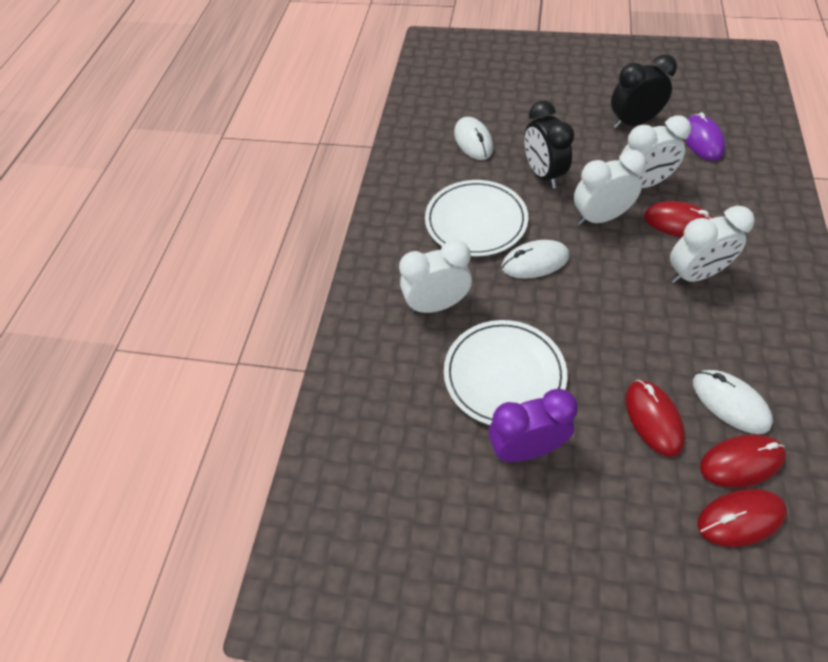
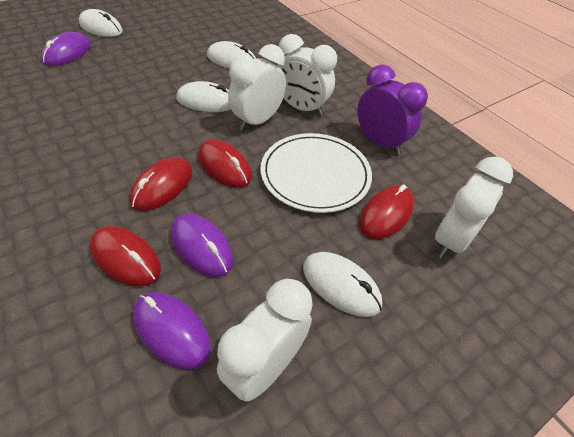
black clock: [524,101,574,188] [611,54,677,129] = 2 -> none = 0
purple mouse: [684,112,725,161] = 1 -> [41,32,91,66] [133,292,211,370] [170,213,233,277] = 3
white mouse: [454,117,493,160] [501,240,570,279] [693,370,773,434] = 3 -> [79,9,123,37] [176,81,231,112] [207,41,256,69] [303,252,382,317] = 4
white plate: [425,180,528,256] [444,320,568,425] = 2 -> [260,133,372,213] = 1

